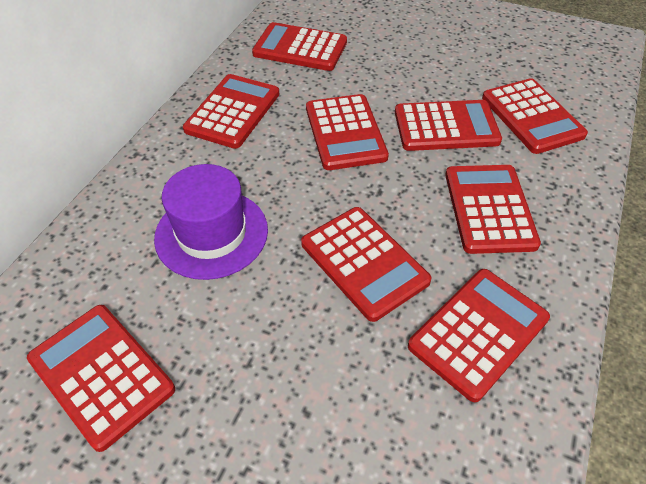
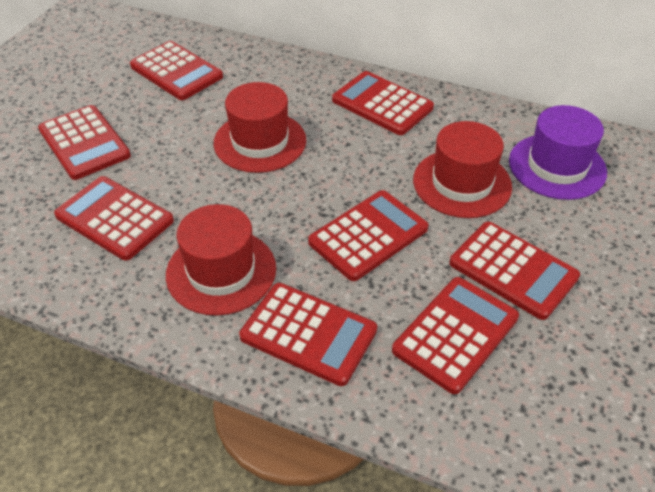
red calculator: [27,305,175,452] [183,74,279,149] [252,22,347,71] [301,207,432,322] [306,94,389,170] [395,100,502,151] [408,269,550,402] [445,165,541,254] [482,78,588,154] = 9 -> [38,105,131,180] [54,176,174,260] [130,41,223,100] [239,283,377,386] [308,190,429,281] [332,71,434,135] [392,277,519,394] [449,222,580,320] = 8
red hat: none = 0 -> [166,204,276,316] [214,82,306,173] [413,121,512,218] = 3

